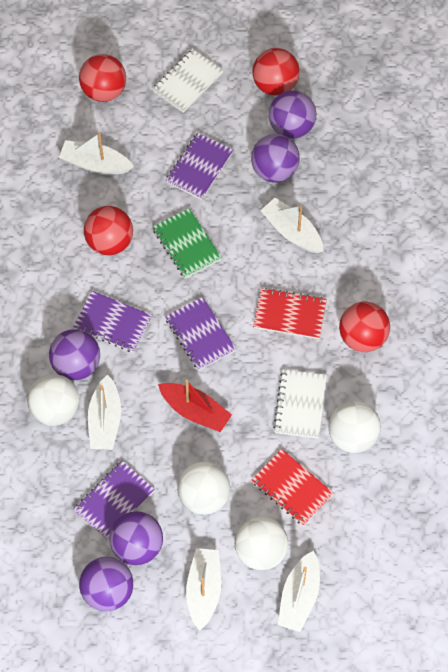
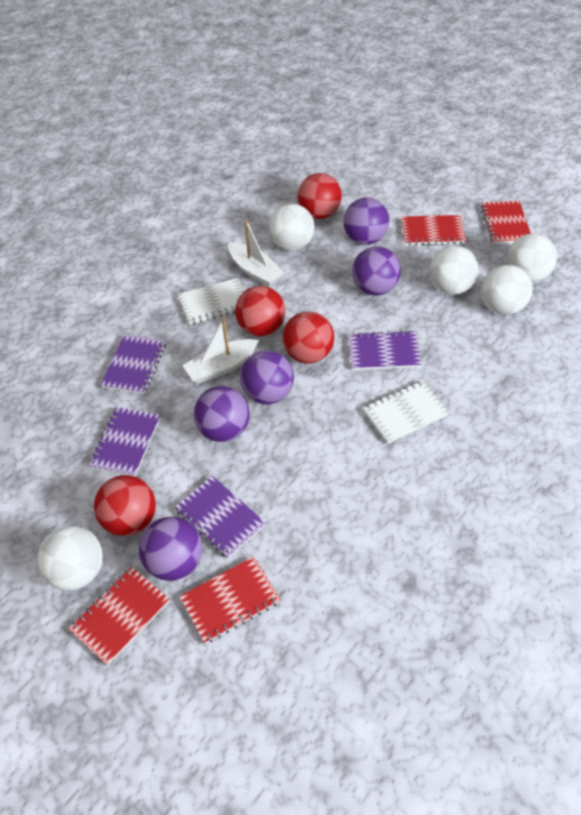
green notebook: [153,208,222,278] = 1 -> none = 0
red boat: [158,379,232,432] = 1 -> none = 0
red notebook: [251,449,334,526] [253,288,327,339] = 2 -> [69,567,170,665] [180,556,281,644] [401,215,466,246] [481,201,531,244] = 4
white ball: [27,374,79,426] [177,462,230,515] [235,516,288,570] [329,401,381,453] = 4 -> [37,526,103,590] [269,203,314,251] [429,246,479,295] [481,265,533,315] [507,233,557,282] = 5
white boat: [59,132,134,174] [88,375,121,450] [186,548,221,631] [260,198,324,253] [278,551,320,632] = 5 -> [182,317,259,384] [228,220,285,287] = 2

